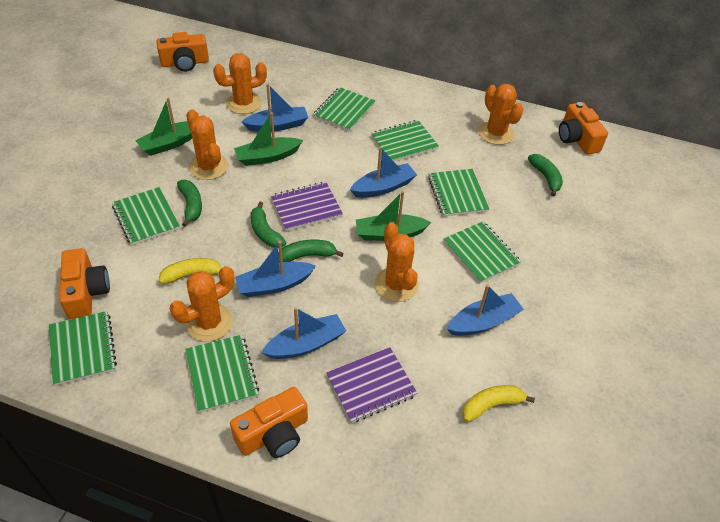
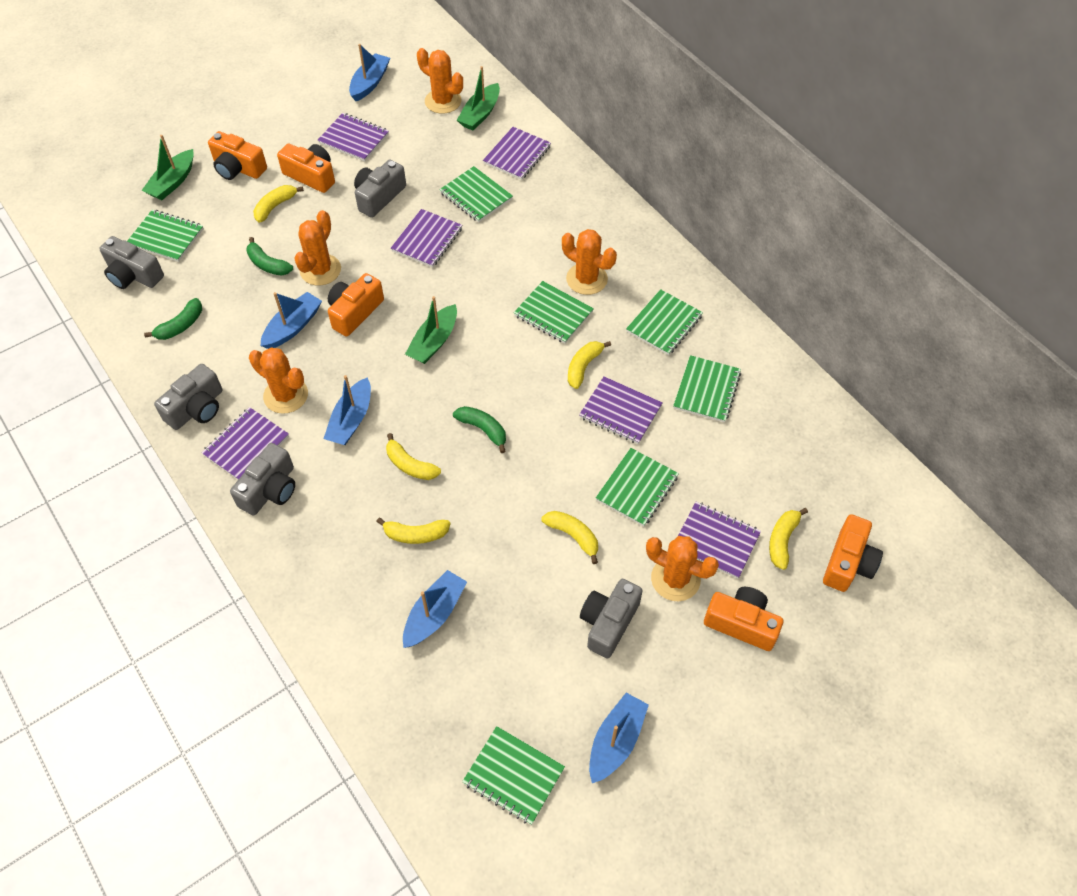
green banana: [177,180,202,227] [250,202,287,248] [278,240,344,262] [528,154,563,196] = 4 -> [144,298,202,340] [246,237,293,276] [453,406,506,453] = 3
grey camera: none = 0 -> [99,236,164,289] [154,364,223,430] [230,443,295,516] [354,160,406,218] [580,579,643,659] = 5
orange camera: [59,248,110,319] [157,32,209,72] [230,387,308,458] [559,102,608,155] = 4 -> [208,131,267,180] [277,143,335,193] [328,273,384,337] [704,587,783,651] [823,514,883,592] = 5
purple notebook: [271,182,343,231] [326,347,417,423] = 2 -> [202,407,289,480] [318,113,389,161] [391,209,462,268] [483,127,551,180] [579,376,663,444] [678,502,761,579] = 6
yellow banana: [159,258,222,284] [462,385,535,422] = 2 -> [253,185,304,223] [376,518,451,544] [386,433,441,480] [542,511,598,564] [568,341,611,389] [769,508,808,570] = 6

